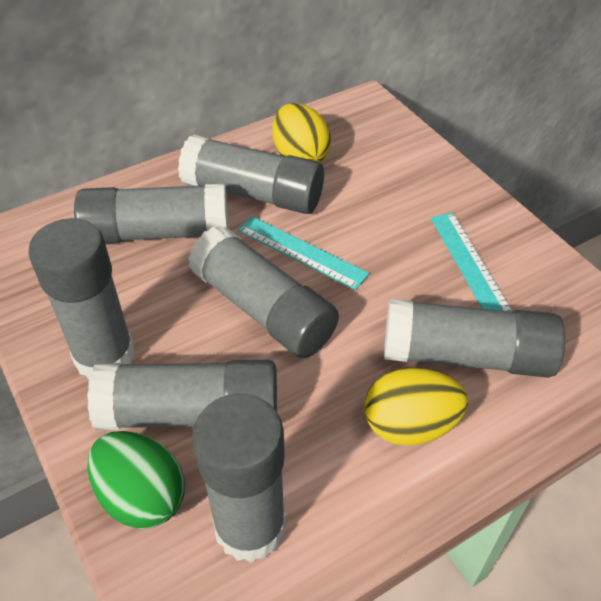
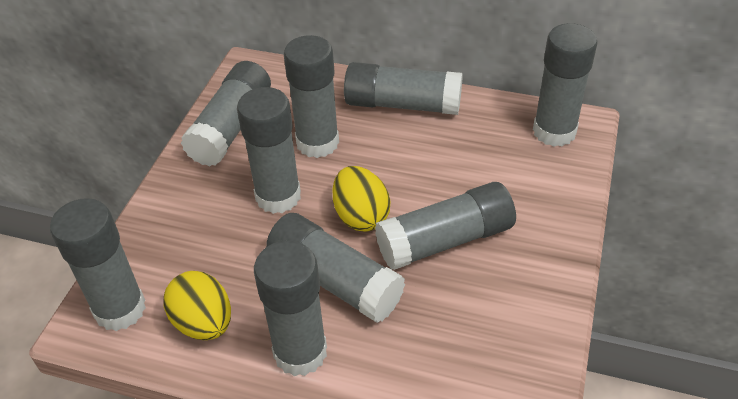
green egg: [87,431,185,529] = 1 -> none = 0
grey glue stick: [28,218,135,380] [74,184,228,243] [87,360,277,430] [178,134,324,214] [188,225,339,358] [192,393,286,563] [384,299,565,378] = 7 -> [50,198,146,331] [181,61,271,167] [237,87,301,214] [254,240,327,376] [266,213,405,323] [284,35,339,158] [344,62,463,115] [375,182,516,270] [533,23,598,147] = 9
turquoise ruler: [237,216,369,290] [431,213,512,312] = 2 -> none = 0

